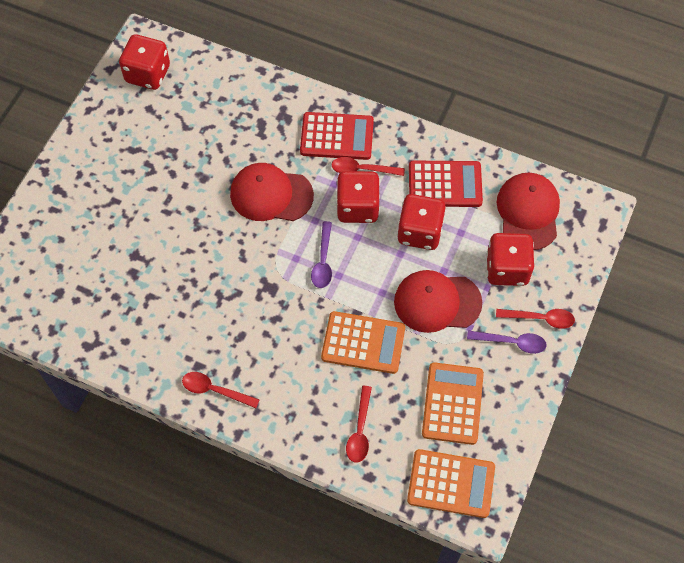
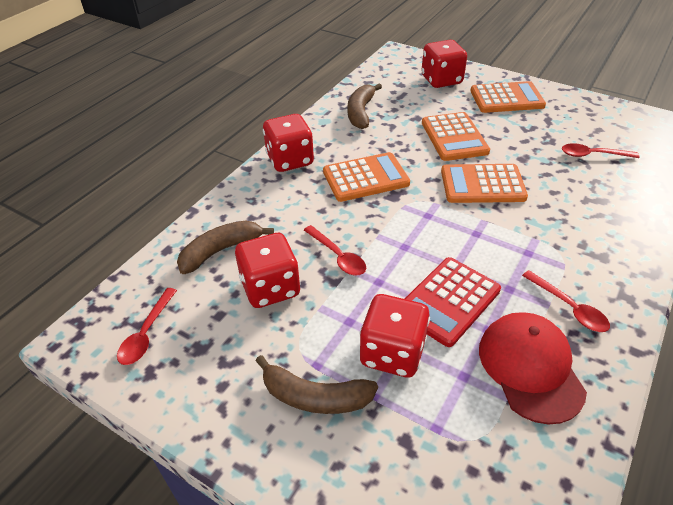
brown banana: none = 0 -> [177,220,274,274] [256,355,378,414] [348,84,382,129] = 3
orange calculator: [321,311,405,374] [407,449,495,518] [422,362,484,445] = 3 -> [323,152,410,202] [422,112,490,161] [441,164,528,203] [470,81,546,113] = 4
purple spoon: [311,221,332,288] [467,331,547,354] = 2 -> none = 0
red calculator: [300,112,374,160] [409,161,483,207] = 2 -> [405,257,501,347] = 1
red cap: [230,163,314,221] [394,270,482,333] [497,173,560,250] = 3 -> [479,312,587,424] = 1

